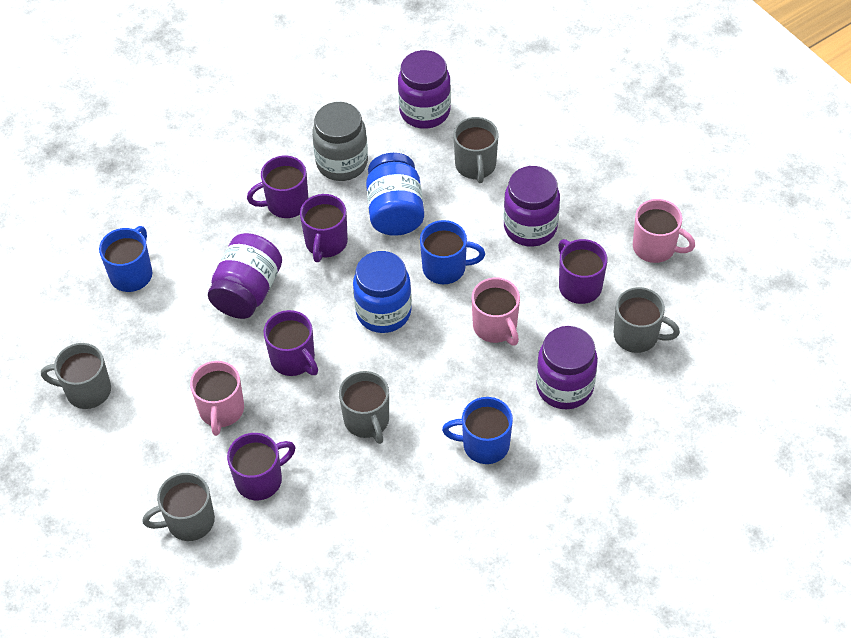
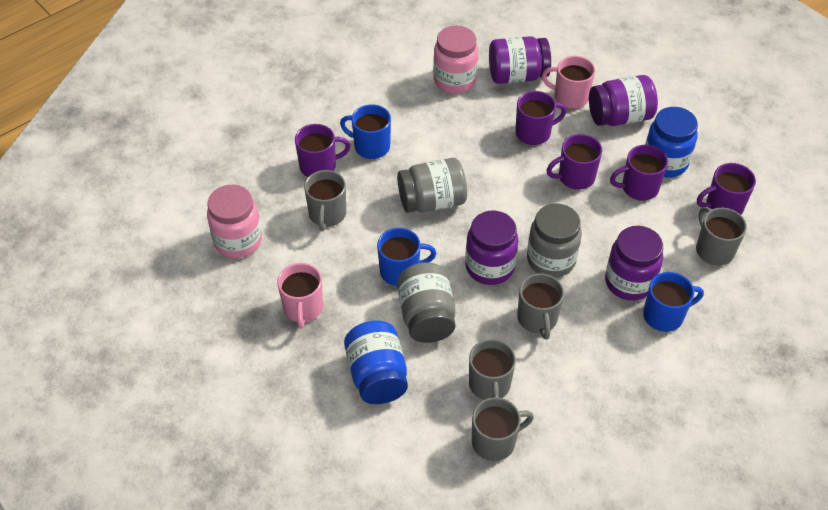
grey jar: [312,102,368,181] = 1 -> [397,158,467,213] [397,263,456,343] [527,203,582,278] = 3
pink jar: none = 0 -> [207,185,262,258] [433,26,478,93] = 2
pink mug: [190,361,244,436] [472,277,520,345] [633,199,695,263] = 3 -> [277,263,323,329] [542,56,595,109] = 2

